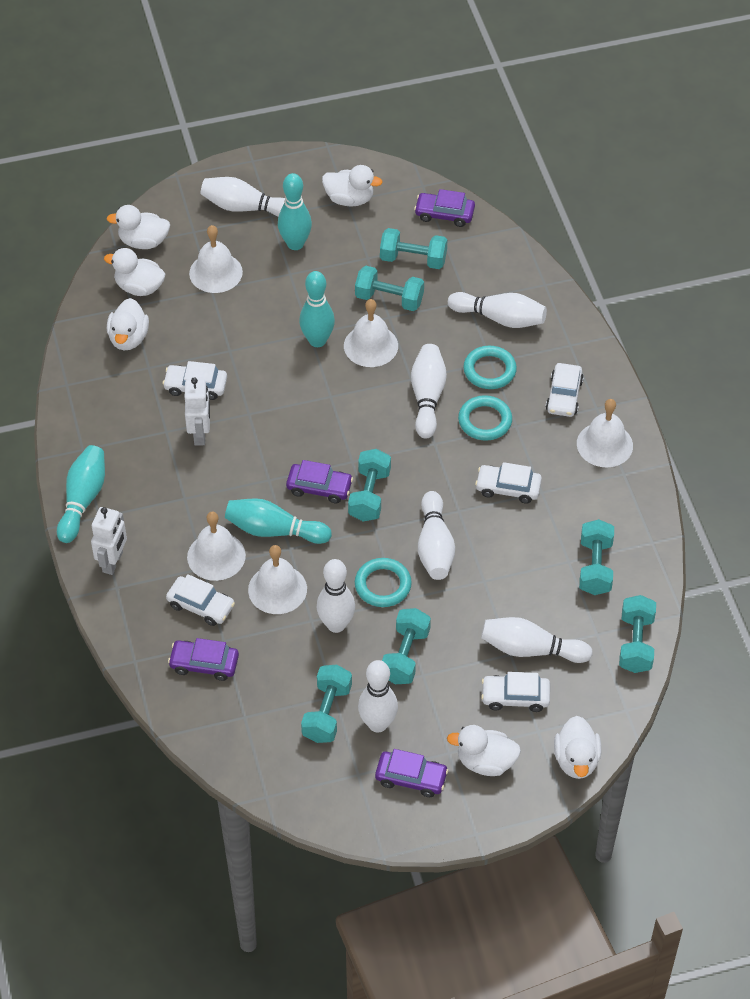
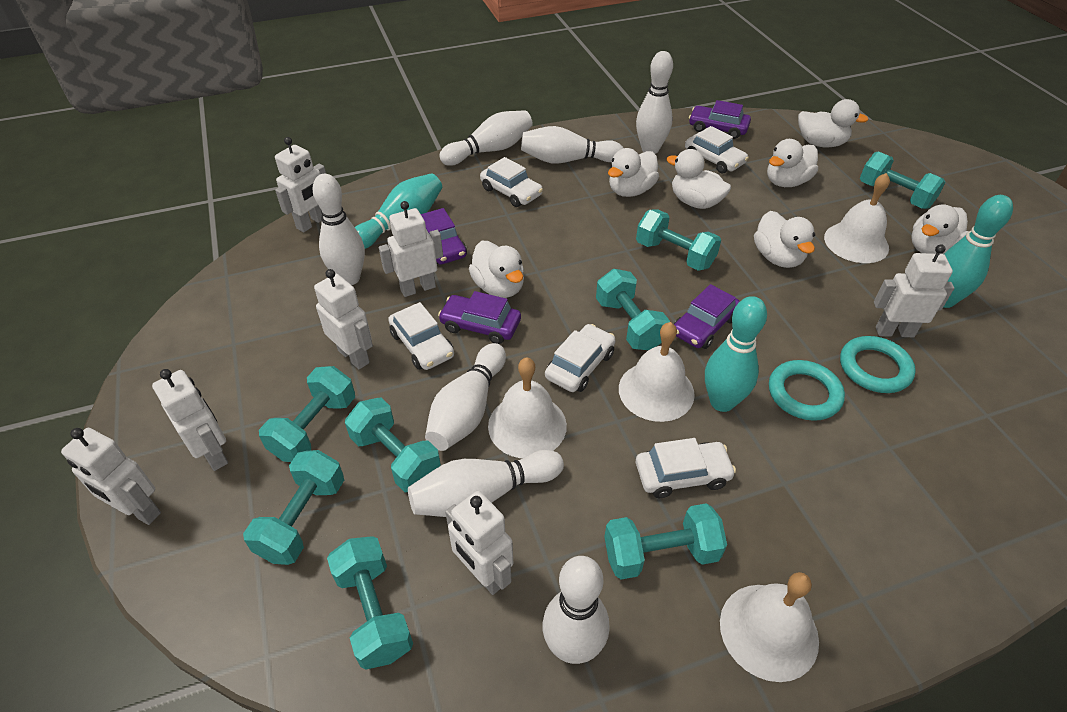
turquoise bowling pin: [57,445,105,543] [225,498,332,544] [278,173,312,250] [299,271,335,347] = 4 -> [355,173,442,249] [705,296,767,412] [944,195,1013,308] = 3
turquoise dumbbell: [301,665,352,743] [348,449,391,521] [355,266,424,311] [380,228,447,269] [382,608,431,684] [579,519,614,595] [619,595,656,673] = 7 -> [243,450,344,565] [259,366,355,462] [327,536,413,670] [345,398,441,492] [596,269,670,350] [604,503,727,580] [636,209,721,271] [860,151,946,209] = 8
turquoise ring: [355,558,412,607] [458,395,512,441] [463,346,517,389] = 3 -> [769,360,845,421] [840,336,916,393] = 2
white bell: [187,512,246,581] [189,225,243,293] [248,545,307,614] [344,299,398,367] [577,399,633,467] = 5 -> [488,357,567,458] [619,322,695,422] [720,572,819,682] [824,173,890,263] = 4
white duck: [104,248,165,296] [106,205,170,249] [107,298,149,350] [322,165,383,207] [447,725,521,776] [554,716,601,779] = 6 -> [469,241,524,298] [608,148,659,197] [666,149,731,209] [754,211,815,268] [767,139,818,187] [798,99,869,147] [911,204,969,254] = 7
white robot: [91,507,127,575] [185,377,210,446] = 2 -> [61,428,161,525] [152,369,228,471] [275,137,326,232] [314,269,373,370] [379,201,443,297] [445,491,513,595] [874,244,954,338] = 7

